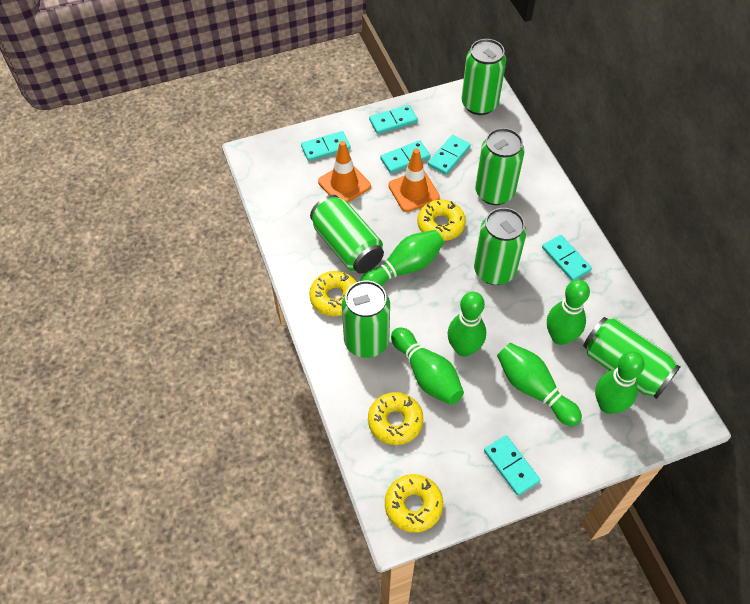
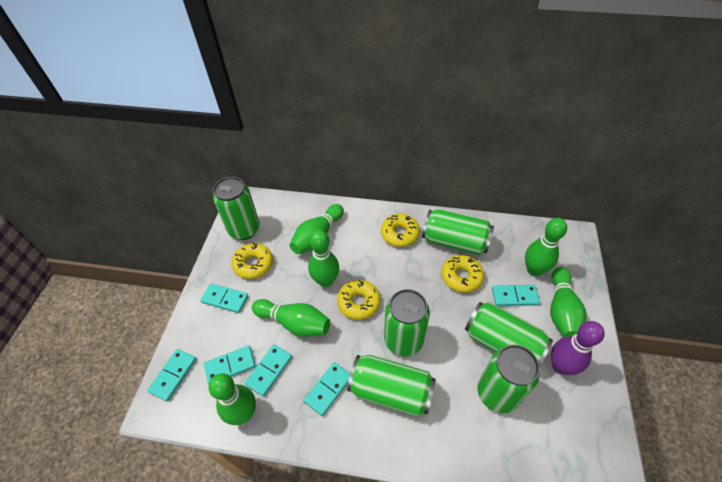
orange traffic cone: [318,141,371,202] [388,148,440,212] = 2 -> none = 0
purple bowling pin: none = 0 -> [551,321,605,375] = 1

